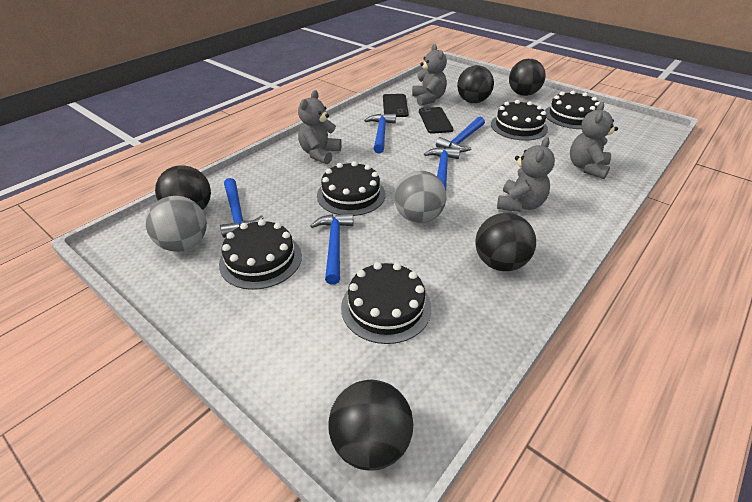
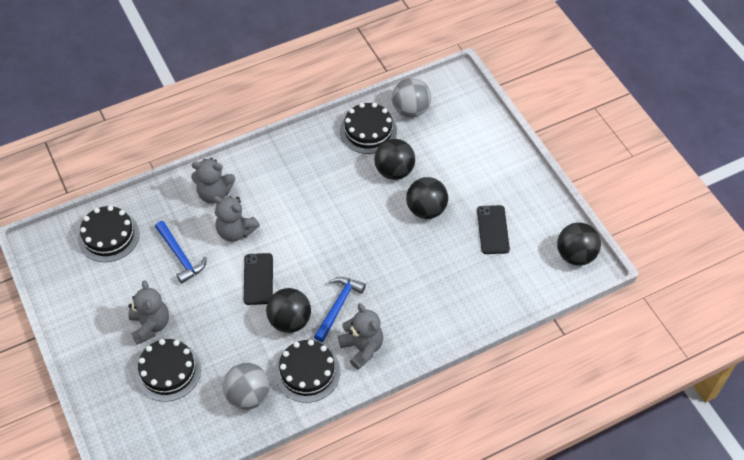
black ball: [155,165,211,210] [329,380,413,471] [457,65,494,103] [475,213,536,271] [509,59,546,96] = 5 -> [266,288,311,333] [374,139,415,180] [406,177,448,219] [557,223,601,266] = 4
black cake: [219,219,302,290] [317,161,386,216] [341,262,431,344] [491,100,548,141] [545,91,599,129] = 5 -> [78,206,140,262] [135,339,201,402] [275,340,340,403] [340,103,397,154] = 4
blue hammer: [220,178,264,238] [310,213,353,284] [364,114,396,154] [424,147,460,190] [436,117,485,152] = 5 -> [155,221,207,284] [314,277,366,342] = 2

